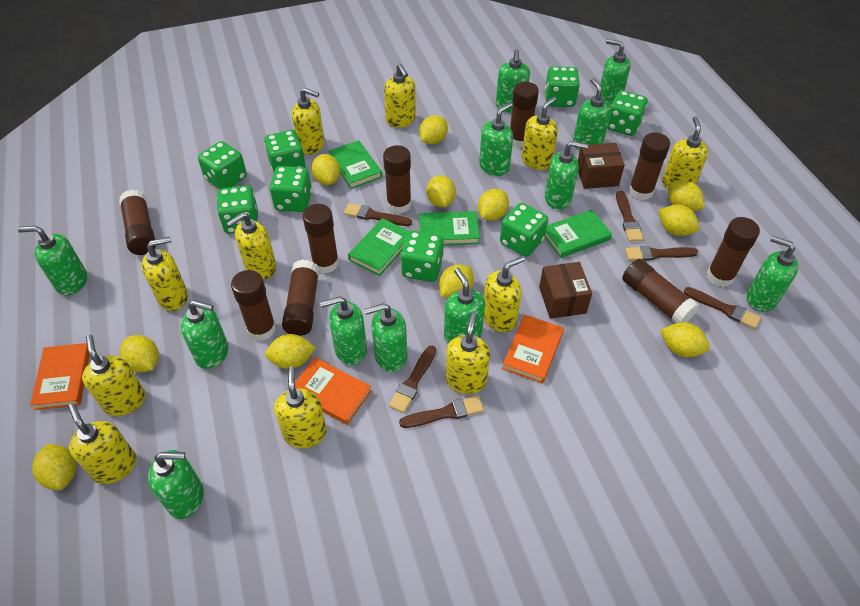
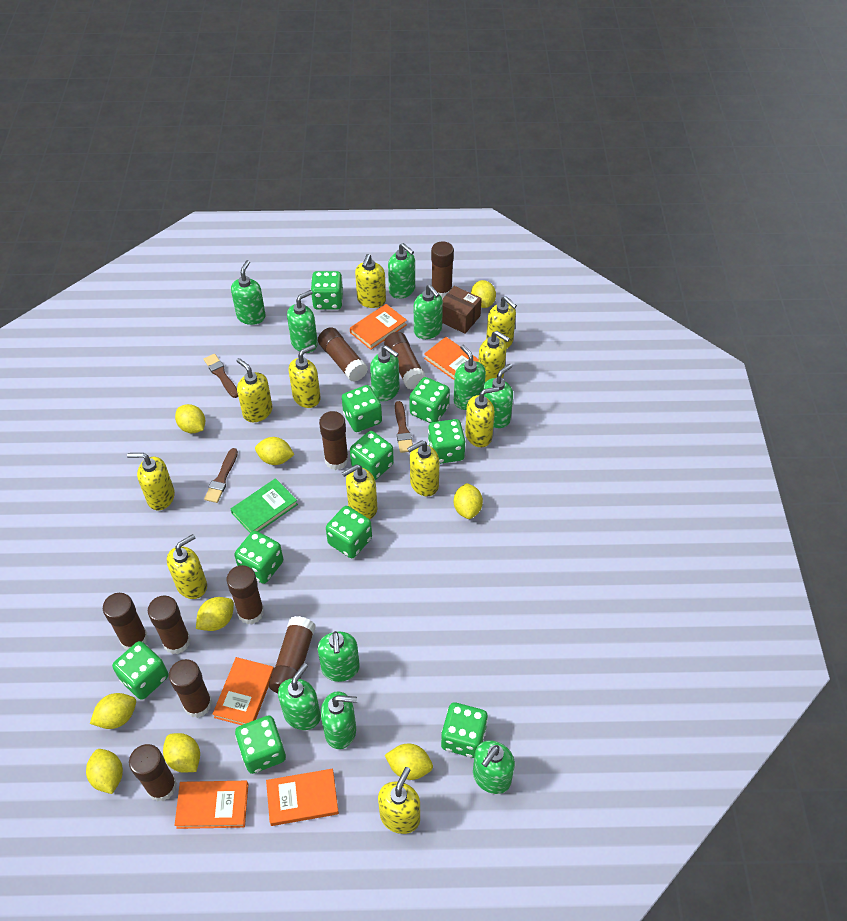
brown box: [539,262,592,319] [578,143,625,189] = 2 -> [442,286,482,334] = 1
brown brush: [344,203,412,226] [389,345,436,413] [399,396,484,428] [616,191,643,242] [625,246,698,261] [684,287,761,329] = 6 -> [204,354,238,398] [204,448,238,503] [395,401,413,453] = 3
brown glue stick: [119,190,155,255] [231,270,276,341] [282,260,319,336] [303,204,339,273] [383,145,412,213] [510,82,539,148] [622,259,699,323] [629,132,670,200] [707,217,760,287] = 9 -> [103,593,148,650] [129,744,177,802] [148,596,191,654] [169,659,212,718] [227,565,264,624] [269,616,316,693] [318,327,368,382] [319,411,349,470] [384,332,426,389] [431,241,454,298] = 10
green book: [328,140,382,189] [348,218,409,276] [419,211,480,245] [545,210,612,258] = 4 -> [231,478,298,533] = 1
green dice: [198,141,247,189] [217,185,259,234] [264,130,306,173] [270,166,312,212] [401,230,444,282] [500,203,548,257] [545,66,580,107] [607,90,648,136] = 8 -> [112,641,168,700] [234,531,283,584] [235,716,286,774] [311,271,343,310] [326,506,372,558] [342,385,382,432] [350,431,394,480] [409,377,450,423] [428,419,466,464] [441,702,488,758] = 10
green soap dispenser: [18,226,87,296] [148,450,204,519] [181,300,228,369] [320,296,367,365] [364,303,407,372] [444,268,485,344] [479,102,513,176] [496,50,530,113] [545,141,588,210] [573,78,611,150] [600,39,631,105] [747,236,799,312] = 12 -> [231,260,266,325] [278,663,321,730] [287,290,318,353] [318,631,360,682] [321,691,357,749] [370,345,400,401] [388,243,415,299] [414,284,443,339] [454,345,486,410] [473,740,515,794] [483,364,513,428] = 11
orange book: [30,343,90,410] [295,357,371,425] [502,314,564,384] = 3 -> [174,781,248,829] [213,657,274,725] [266,769,339,826] [350,304,407,350] [424,337,478,380] = 5
yellow lemon: [32,444,76,490] [120,335,159,372] [265,334,316,369] [311,154,340,185] [419,115,448,144] [427,175,456,207] [439,265,474,298] [478,189,509,221] [658,205,699,236] [660,322,710,357] [668,181,705,211] = 11 -> [86,749,123,794] [90,693,136,729] [163,733,200,773] [175,404,205,433] [196,597,234,631] [255,437,295,465] [385,744,433,780] [454,483,483,519] [471,280,496,308] = 9

